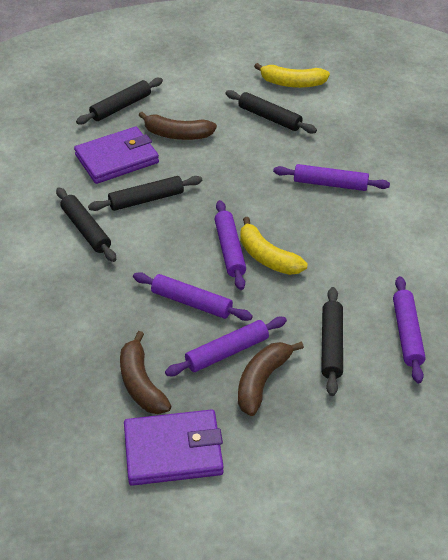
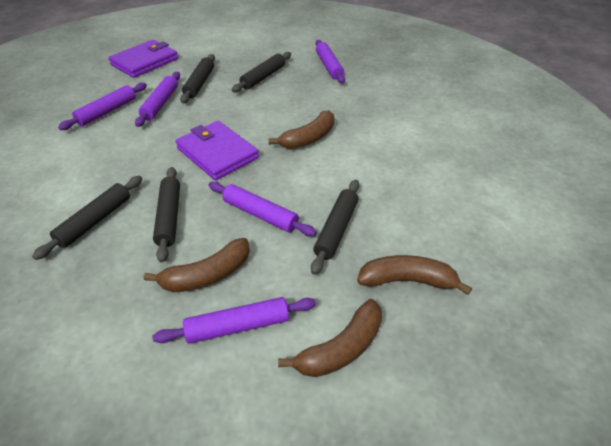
brown banana: [120,331,171,414] [139,112,217,140] [238,341,304,416] = 3 -> [144,238,250,292] [268,110,334,149] [278,299,382,377] [357,255,472,295] = 4
yellow banana: [240,217,307,275] [254,63,330,88] = 2 -> none = 0

